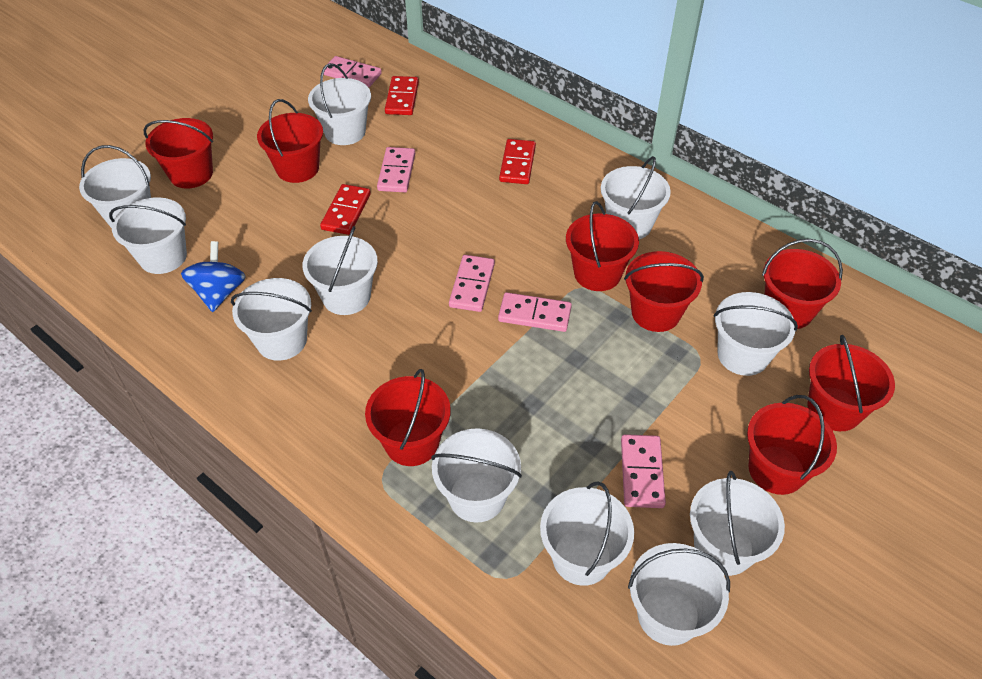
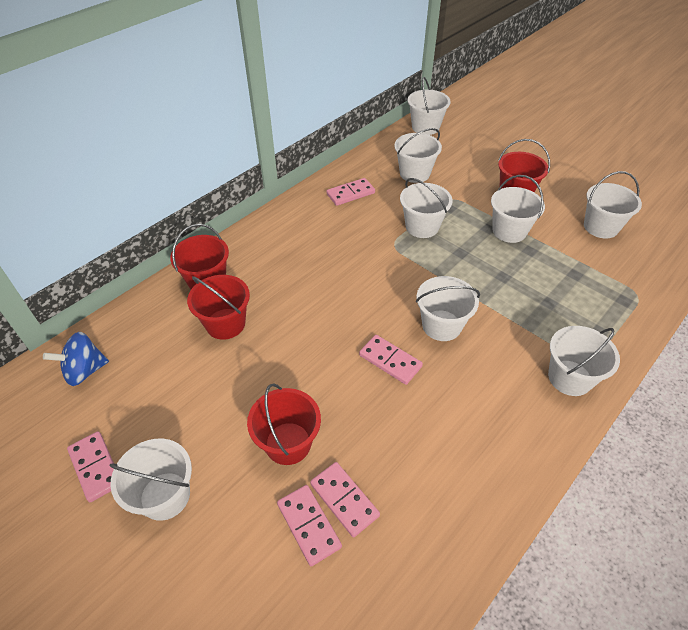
red bucket: [144,118,213,189] [257,99,323,183] [365,369,451,466] [566,201,639,291] [624,251,704,332] [747,395,837,495] [762,239,843,329] [807,335,895,431] = 8 -> [170,224,229,289] [187,275,250,340] [247,383,321,465] [498,139,550,192] = 4
red domino: [320,184,371,235] [385,76,419,115] [499,139,536,184] = 3 -> none = 0
white bucket: [79,145,151,228] [109,197,187,274] [231,278,312,361] [302,226,378,315] [308,63,371,145] [431,428,522,523] [540,481,634,586] [601,156,671,239] [628,543,730,646] [690,471,785,576] [714,292,798,376] = 11 -> [109,439,192,521] [394,128,442,183] [400,178,452,238] [408,77,451,135] [416,276,480,341] [491,175,545,243] [548,326,620,396] [584,171,642,239] = 8

